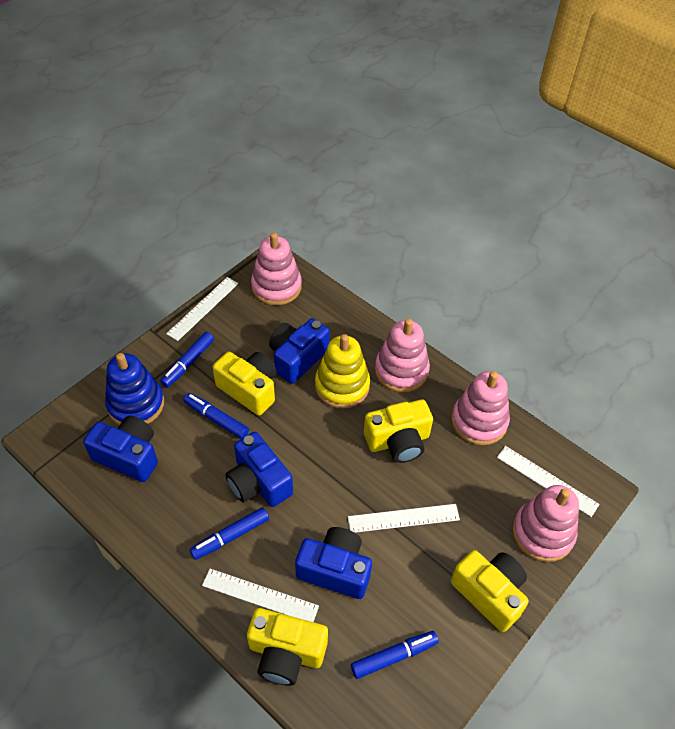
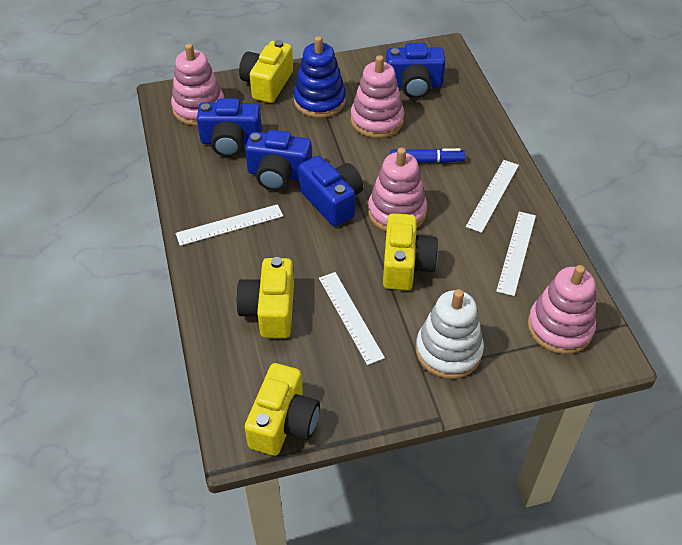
blue marker: [160,332,214,388] [183,393,249,439] [190,507,269,560] [351,631,439,679] = 4 -> [390,148,466,163] = 1
white stacking toy: none = 0 -> [416,289,484,379] = 1
yellow stacking toy: [315,334,370,409] = 1 -> none = 0

